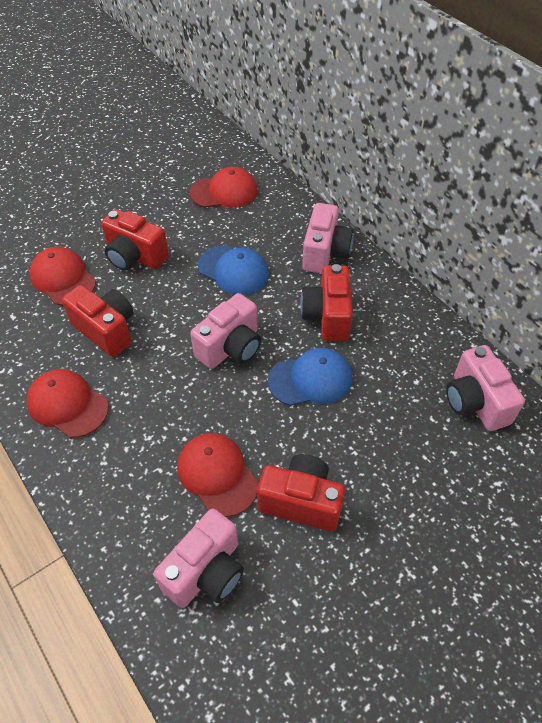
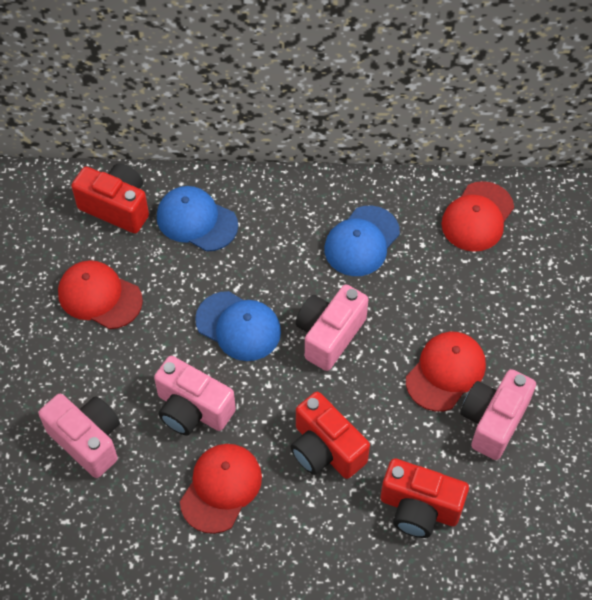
blue cap: [198,245,269,295] [268,348,352,406] = 2 -> [157,186,238,252] [195,291,281,361] [324,206,400,276] = 3
red camera: [62,285,134,357] [101,209,169,271] [257,454,345,532] [300,264,353,341] = 4 -> [71,163,149,234] [290,392,370,479] [380,458,469,538] = 3

